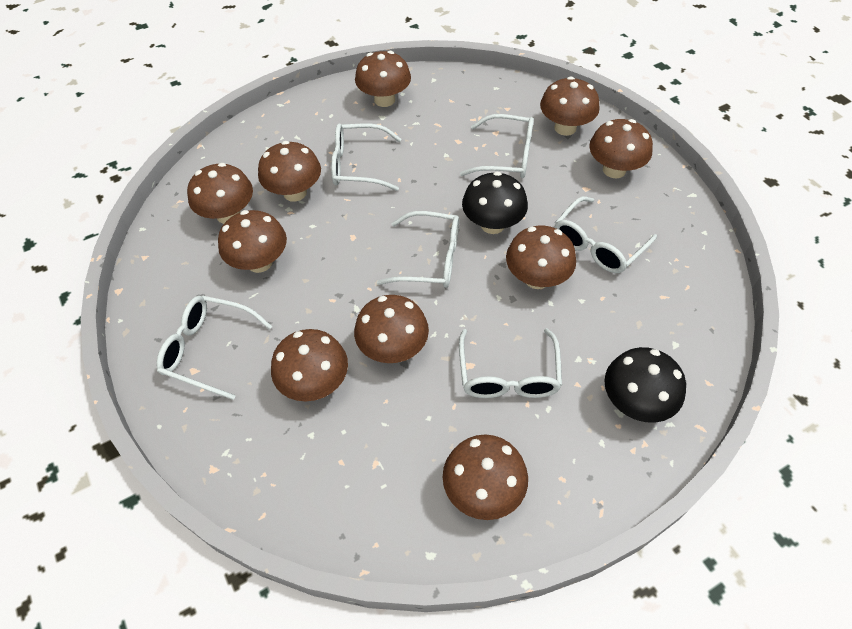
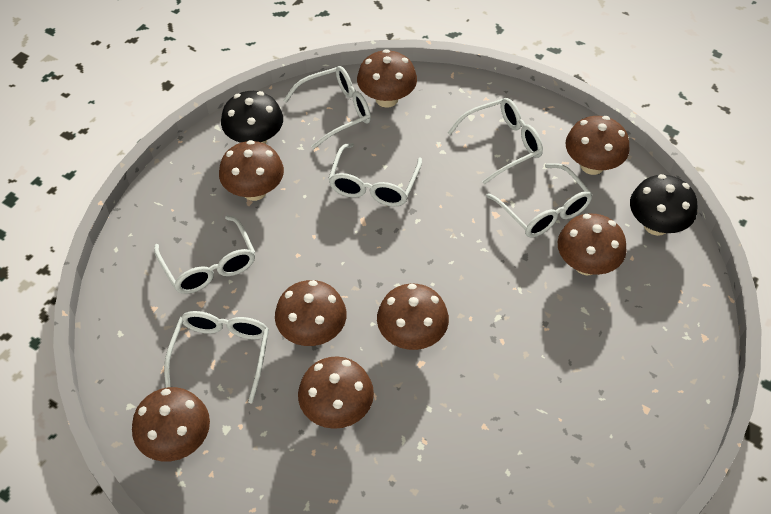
brown mushroom: [187,163,253,224] [218,210,287,273] [258,141,321,202] [271,329,348,402] [354,295,429,363] [355,51,411,107] [443,434,528,520] [506,226,576,289] [540,77,600,136] [589,119,653,178] = 10 -> [132,387,210,461] [219,140,284,201] [275,280,347,346] [298,356,374,429] [357,49,417,108] [377,284,449,350] [558,214,627,275] [565,116,630,175] = 8

